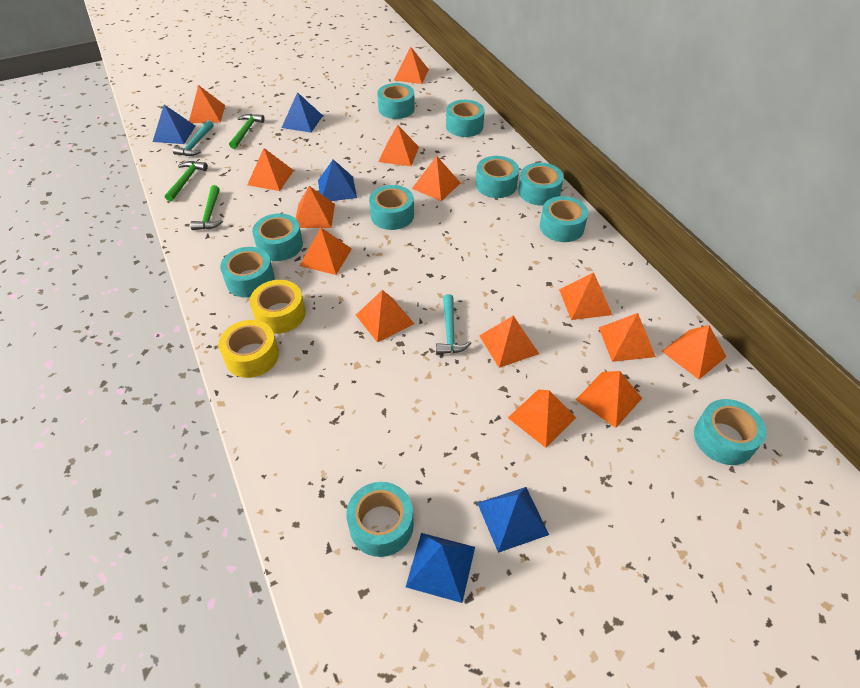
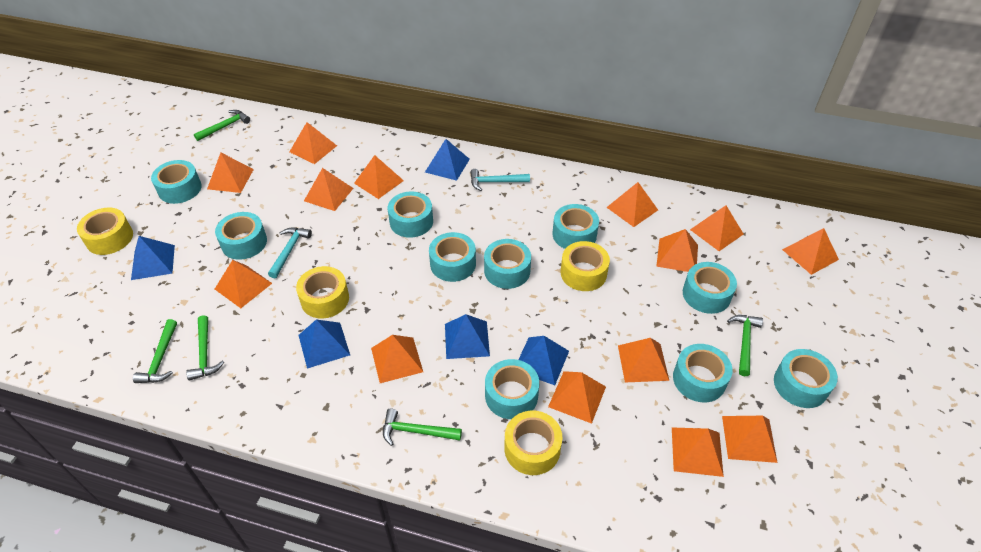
green hammer: [165,161,208,202] [190,185,223,230] [229,114,265,149] = 3 -> [133,319,177,383] [186,315,224,381] [194,110,250,141] [383,409,462,446] [727,315,763,376] = 5
yellow tape: [219,320,279,378] [250,280,306,334] = 2 -> [77,208,133,255] [296,266,349,318] [504,411,562,475] [561,241,610,291] = 4

